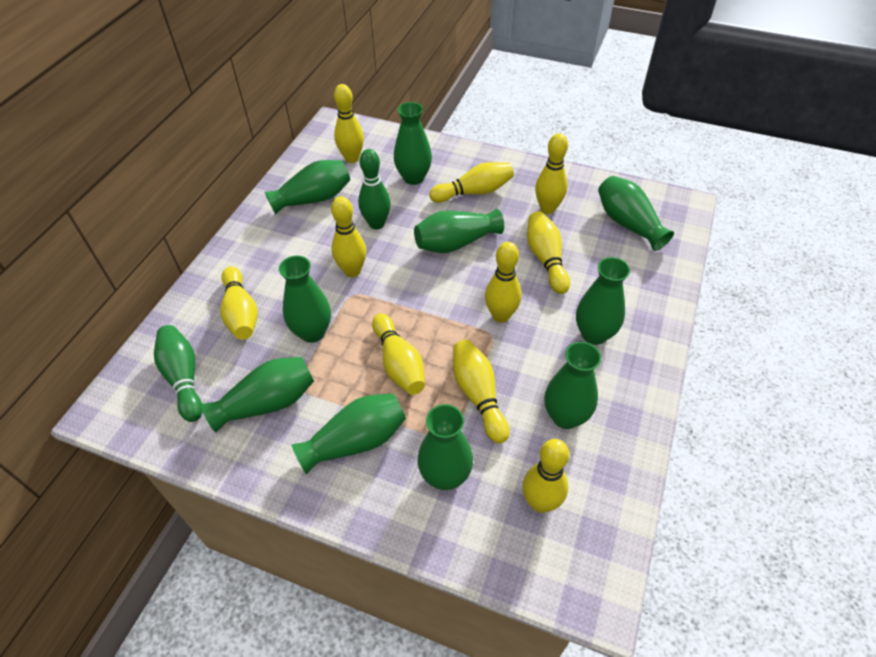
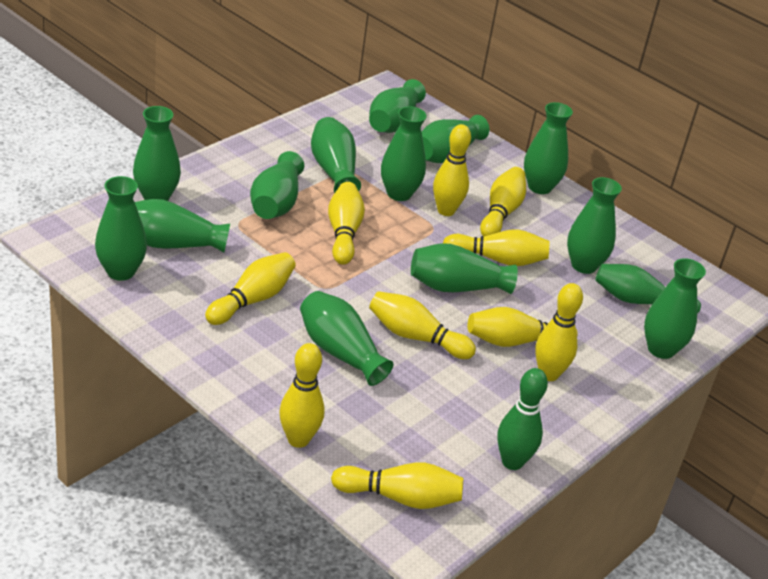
green vase: [201,357,314,432] [265,160,350,214] [279,256,331,343] [291,393,406,474] [394,102,432,185] [414,209,504,253] [418,404,473,490] [544,342,601,429] [576,257,630,345] [598,176,674,251] = 10 -> [95,176,147,281] [133,106,181,201] [135,199,230,253] [250,151,304,219] [300,291,393,386] [311,117,361,193] [369,79,426,133] [381,106,427,201] [411,243,518,294] [422,115,489,163] [524,102,573,194] [567,177,622,274] [644,258,706,359] = 13

